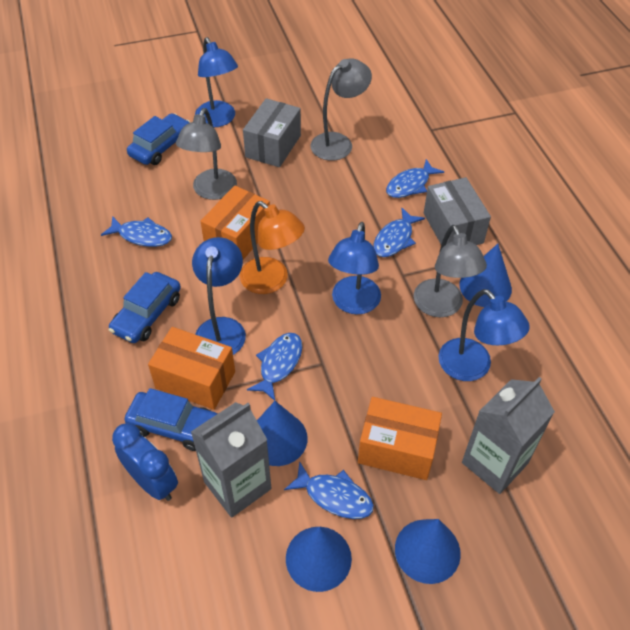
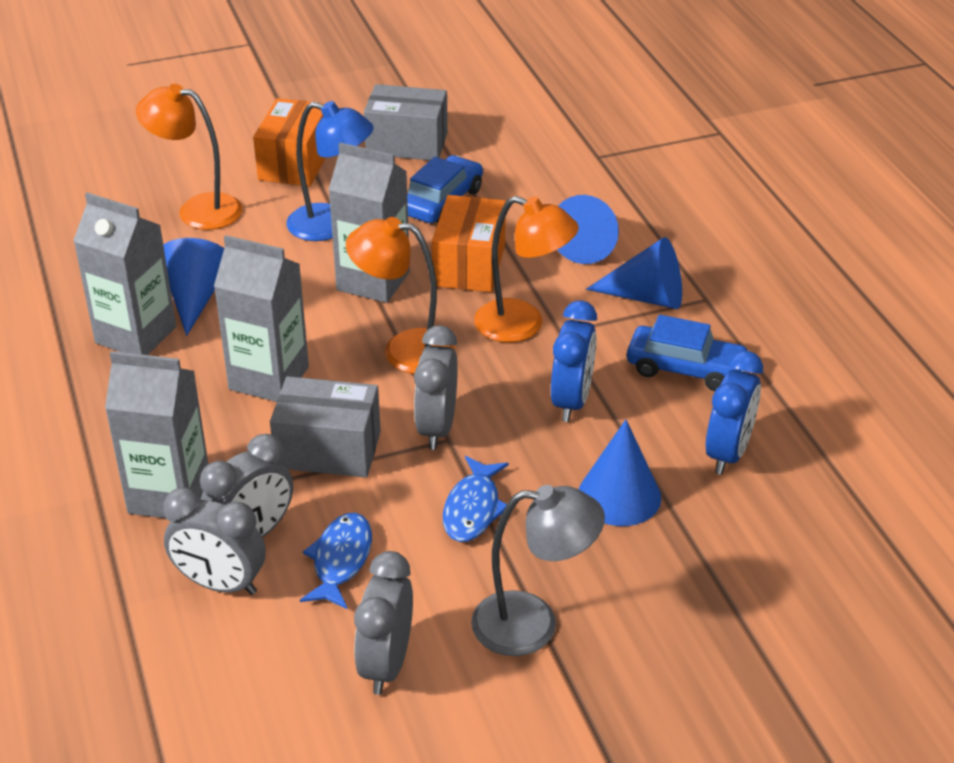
blue car: [109,272,181,343] [124,388,217,451] [127,113,190,165] = 3 -> [407,155,483,223] [627,315,747,391] = 2
blue clock: [112,423,178,501] = 1 -> [551,301,597,422] [706,351,763,475] = 2
blue fish: [101,216,172,247] [247,333,302,401] [284,461,374,519] [373,208,425,257] [386,159,444,198] = 5 -> [300,513,372,609] [443,456,509,542] = 2
blue lamp: [192,237,246,355] [195,37,238,127] [328,222,381,314] [439,289,530,381] = 4 -> [286,101,374,241] = 1
grey carton: [191,402,271,518] [462,377,555,494] = 2 -> [73,192,176,355] [105,351,208,518] [214,235,309,402] [328,143,410,303] = 4
grey clock: none = 0 -> [163,487,266,595] [200,434,293,538] [354,551,413,695] [414,325,458,450] = 4
grey lamp: [176,108,237,200] [311,58,372,161] [414,225,487,318] = 3 -> [471,485,605,656] = 1
orange box: [148,327,235,410] [200,185,270,260] [358,397,442,480] = 3 -> [253,98,326,186] [432,195,506,292] = 2
orange lamp: [240,201,305,294] = 1 -> [136,84,242,230] [346,217,455,374] [474,196,579,342] = 3

